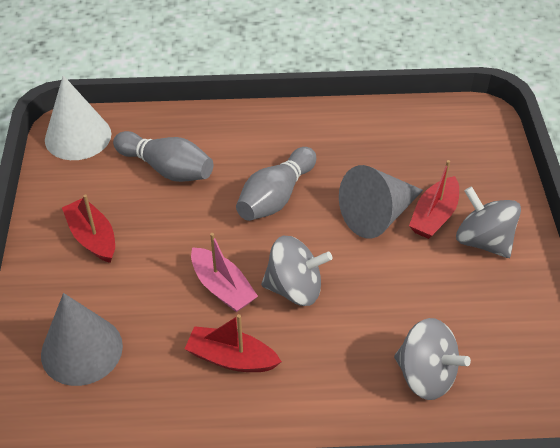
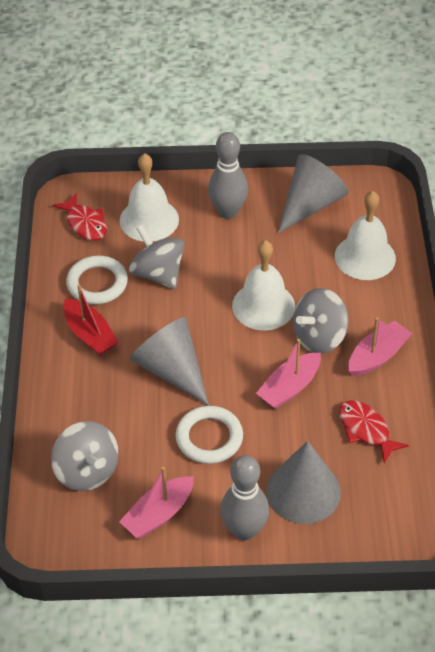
grey cone: [41,293,123,386] [339,165,423,239] = 2 -> [130,317,209,406] [266,441,341,524] [278,154,349,233] = 3
pink boat: [191,233,258,312] = 1 -> [119,467,194,538] [256,339,321,409] [348,317,412,376] = 3
red boat: [62,194,115,263] [185,314,282,372] [409,160,459,239] = 3 -> [63,285,118,356] = 1
red fish: none = 0 -> [52,193,107,241] [339,400,409,463] = 2
white bell: none = 0 -> [120,153,179,242] [232,240,295,330] [335,191,396,280] = 3
white cone: [45,75,111,160] = 1 -> none = 0
white ring: none = 0 -> [66,256,128,304] [176,406,243,464] = 2

